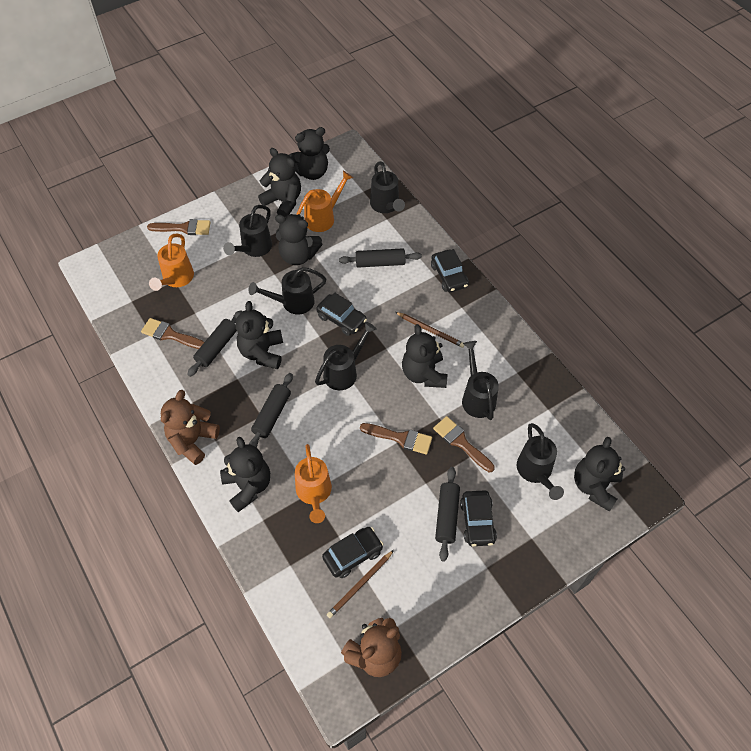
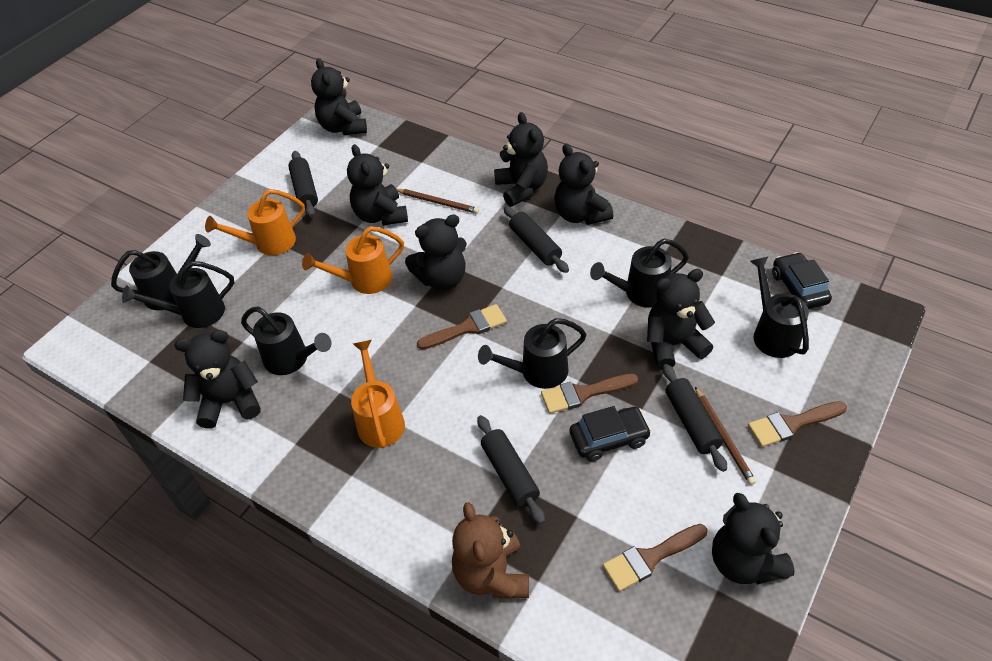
black car: [316,293,367,336] [322,527,383,578] [431,249,469,292] [460,490,497,546] = 4 -> [570,406,651,462] [772,252,832,309] = 2
black teddy bear: [220,437,270,512] [236,301,283,369] [258,148,301,217] [275,214,322,265] [289,127,330,180] [402,324,447,388] [574,437,625,512] = 7 -> [175,330,261,428] [311,58,367,135] [347,144,408,226] [405,214,467,290] [494,112,548,207] [554,144,613,225] [647,269,715,370] [712,493,795,585] = 8
brown teddy bear: [161,390,220,465] [341,618,402,677] = 2 -> [452,502,529,598] = 1

